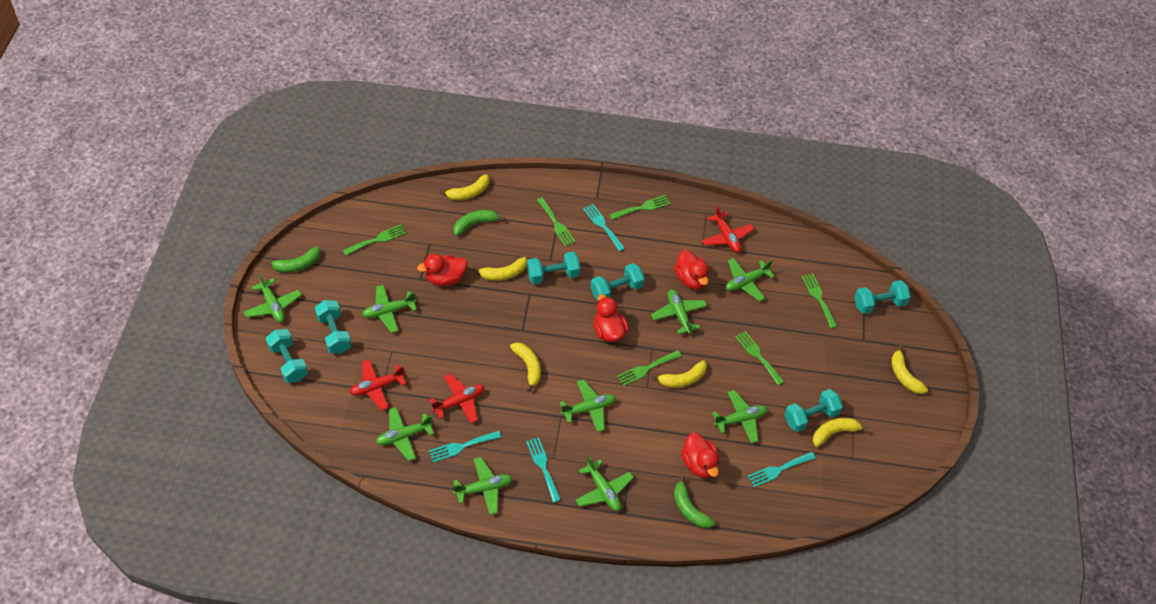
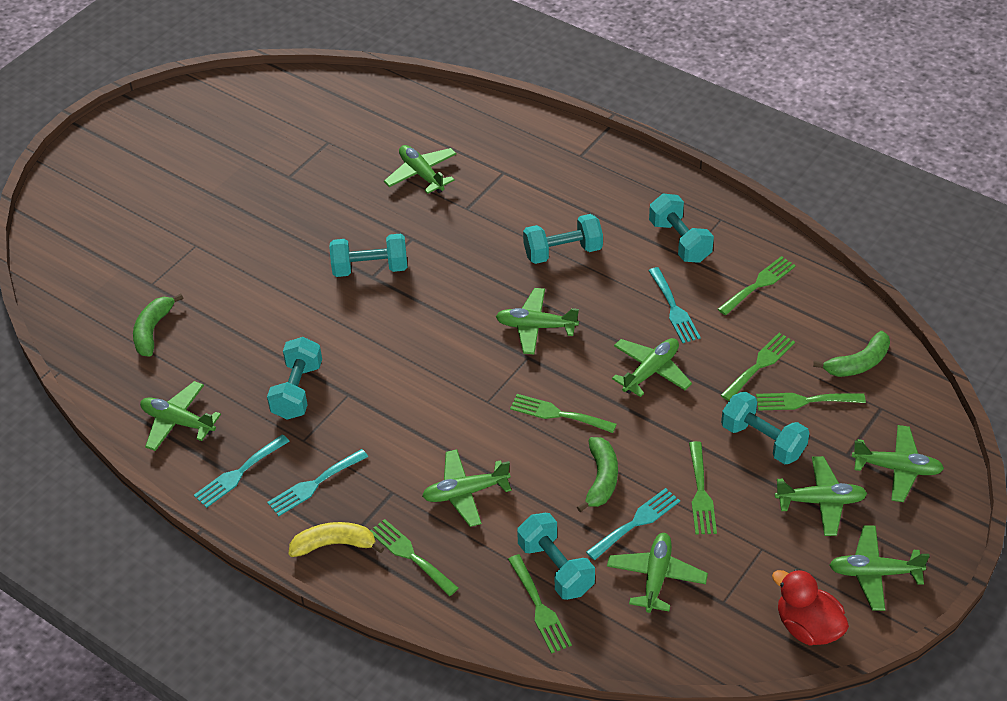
green fork: [343,224,407,255] [537,197,576,246] [609,195,671,220] [617,350,681,386] [735,331,784,385] [802,274,838,328] = 6 -> [370,519,459,596] [508,554,572,654] [510,394,617,433] [689,441,717,535] [718,256,796,315] [721,333,795,401] [756,393,866,411] = 7
red duck: [417,254,467,286] [593,294,629,342] [674,250,709,290] [681,433,719,478] = 4 -> [772,569,849,646] = 1
red plane: [349,359,406,410] [429,374,485,423] [702,206,754,253] = 3 -> none = 0
yellow banana: [440,174,490,200] [473,257,527,281] [510,342,541,392] [651,360,707,388] [813,418,869,447] [891,345,928,394] = 6 -> [289,522,384,557] = 1

